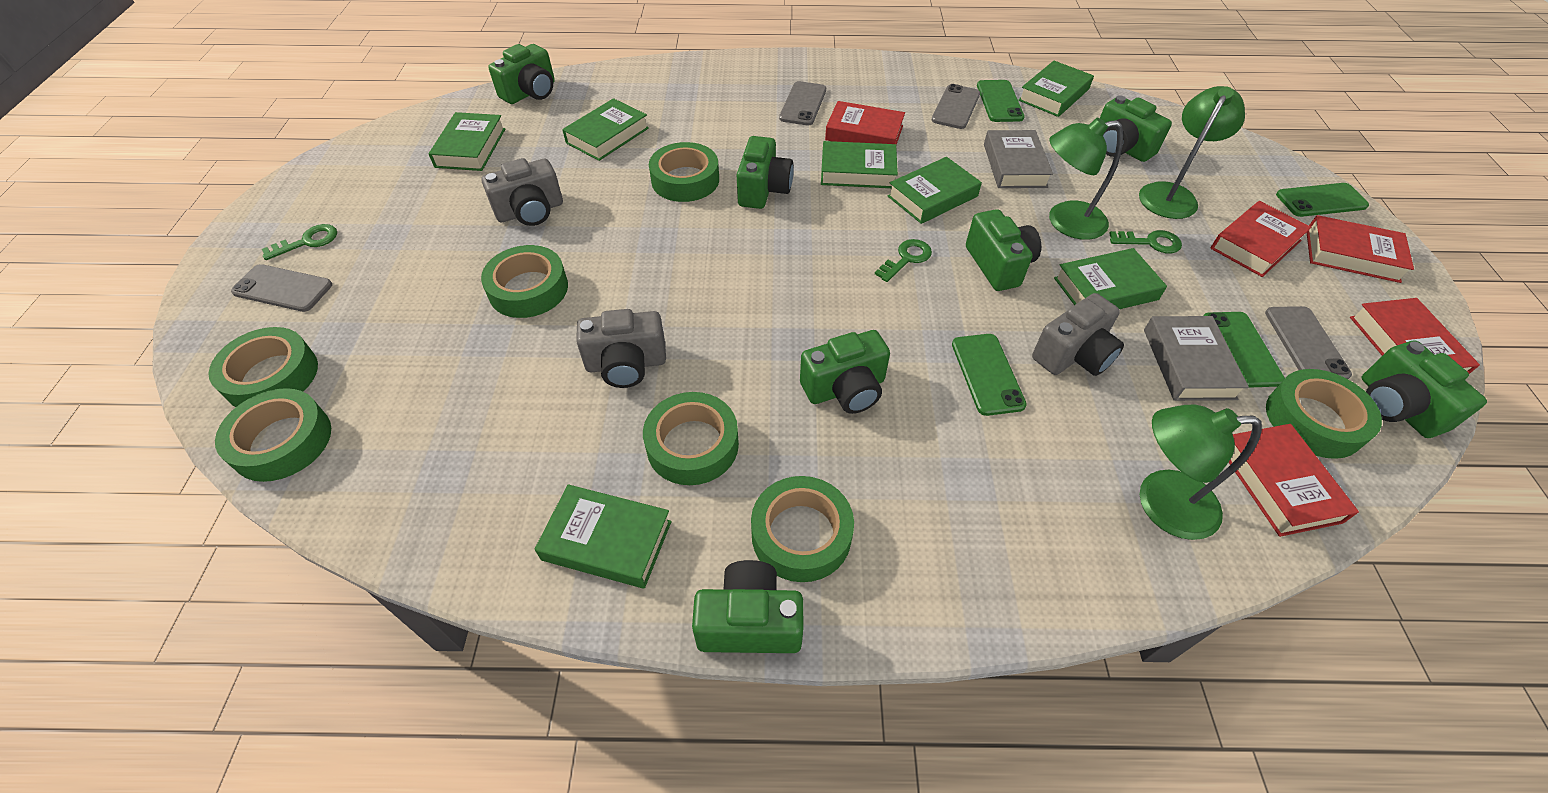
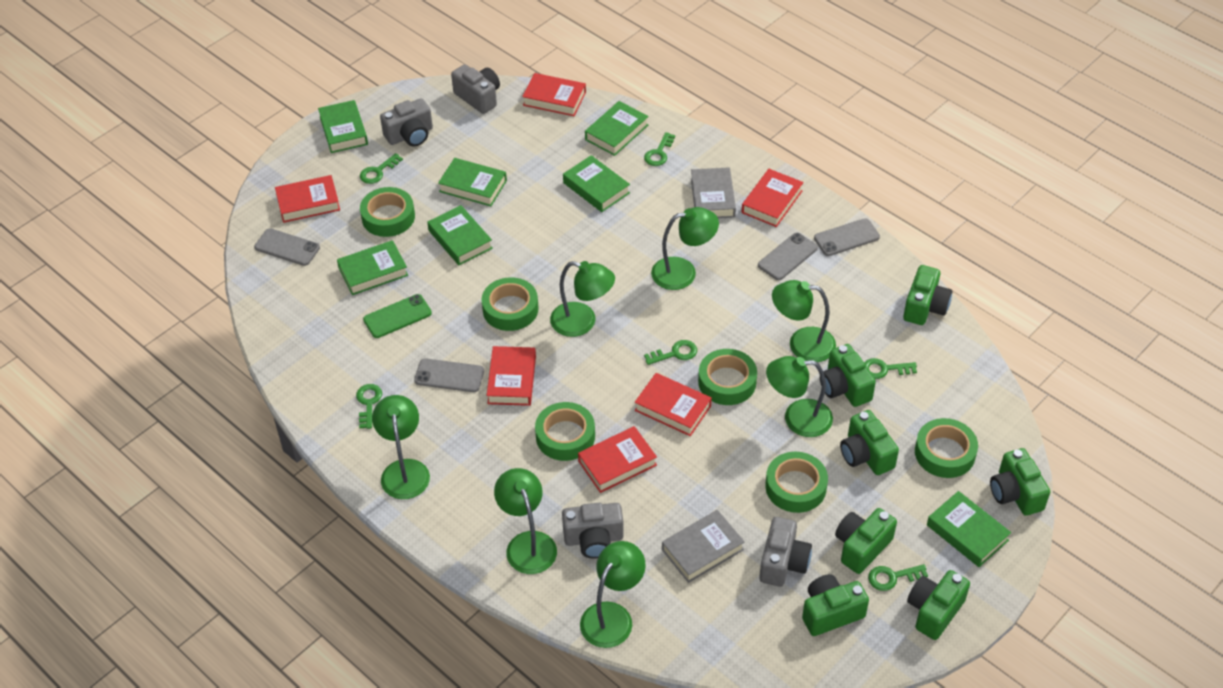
green key: [262,224,337,260] [875,239,932,282] [1109,230,1182,253] = 3 -> [356,384,382,429] [360,153,403,184] [644,132,675,166] [644,340,697,365] [864,358,917,379] [868,564,928,591] = 6
green lamp: [1049,118,1123,240] [1139,86,1245,219] [1140,404,1262,540] = 3 -> [372,395,430,499] [494,468,557,574] [550,261,615,337] [580,541,646,648] [651,207,719,290] [766,356,833,437] [772,280,836,362] = 7
green phone: [952,334,1027,416] [977,80,1025,122] [1203,312,1285,388] [1276,183,1369,217] = 4 -> [363,294,432,338] = 1
green tape: [208,327,318,407] [215,388,331,482] [481,245,568,318] [643,392,739,485] [649,142,719,202] [751,476,854,582] [1266,369,1382,459] = 7 -> [360,187,415,237] [482,277,538,331] [535,402,595,461] [698,349,757,405] [765,452,828,513] [915,418,978,478] = 6
grey camera: [482,158,563,226] [576,309,666,388] [1032,293,1124,376] = 3 -> [380,98,433,147] [451,64,500,114] [562,503,624,558] [759,517,812,587] = 4
red book: [825,101,905,145] [1211,201,1311,277] [1228,424,1359,537] [1307,215,1414,283] [1350,298,1480,374] = 5 -> [275,175,340,223] [487,346,536,406] [522,73,586,116] [578,426,657,493] [635,373,712,436] [742,169,803,227] = 6

